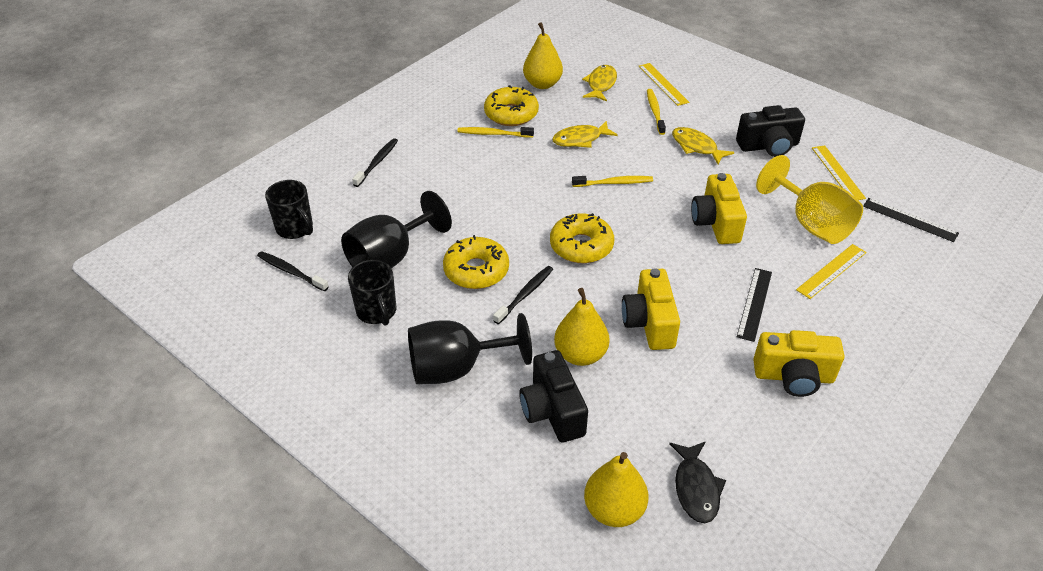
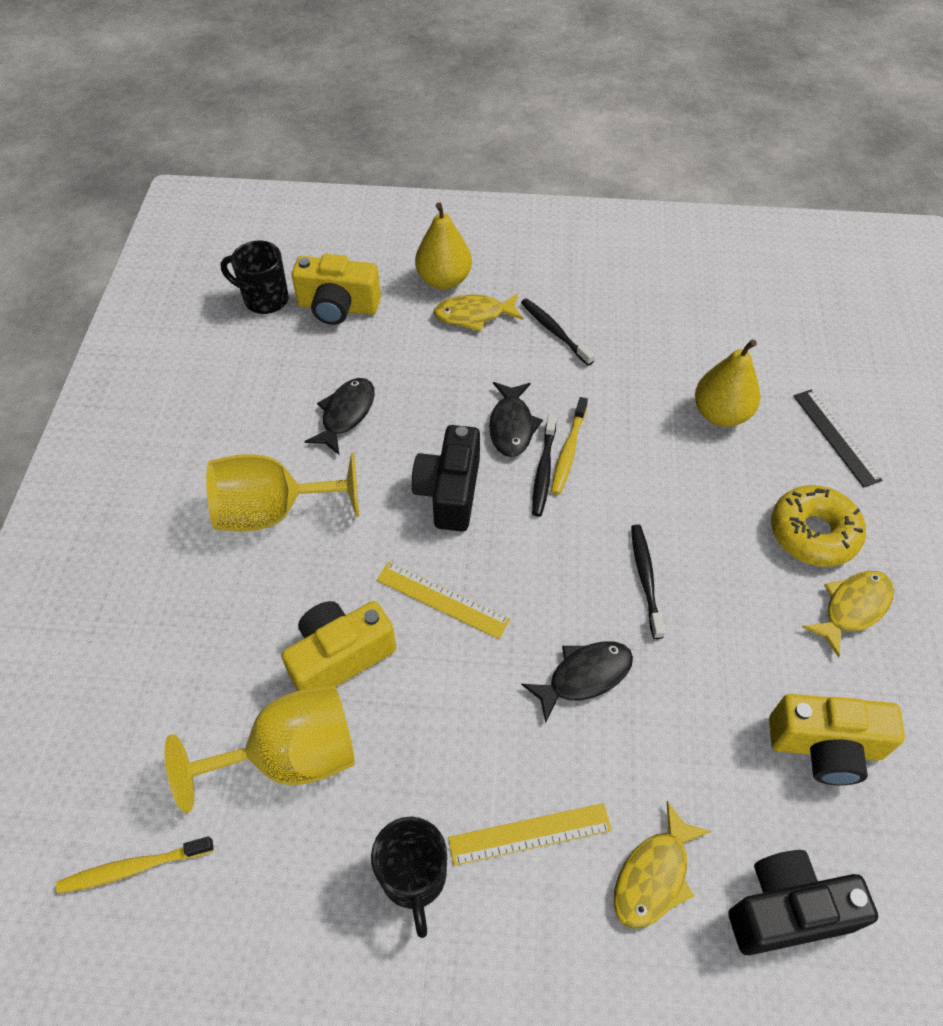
black fish: [669,441,726,523] = 1 -> [304,378,375,455] [489,382,543,457] [521,641,633,723] = 3
black goblet: [341,191,452,268] [408,313,532,384] = 2 -> none = 0
black ruler: [737,268,772,342] [863,198,959,242] = 2 -> [794,390,882,488] = 1
yellow donut: [443,235,509,289] [484,85,539,126] [550,213,614,263] = 3 -> [771,485,866,567] = 1
yellow goblet: [756,155,863,244] = 1 -> [164,685,355,813] [206,453,359,532] = 2
yellow pear: [523,22,563,89] [554,288,610,366] [584,452,648,527] = 3 -> [415,202,472,289] [695,339,760,427] = 2
yellow ruler: [639,63,689,106] [796,244,867,299] [812,145,866,200] = 3 -> [377,562,510,639] [448,803,612,866] = 2
yellow toothbrush: [457,127,534,138] [572,176,653,187] [647,89,666,135] = 3 -> [56,837,214,894] [551,397,588,494] = 2

